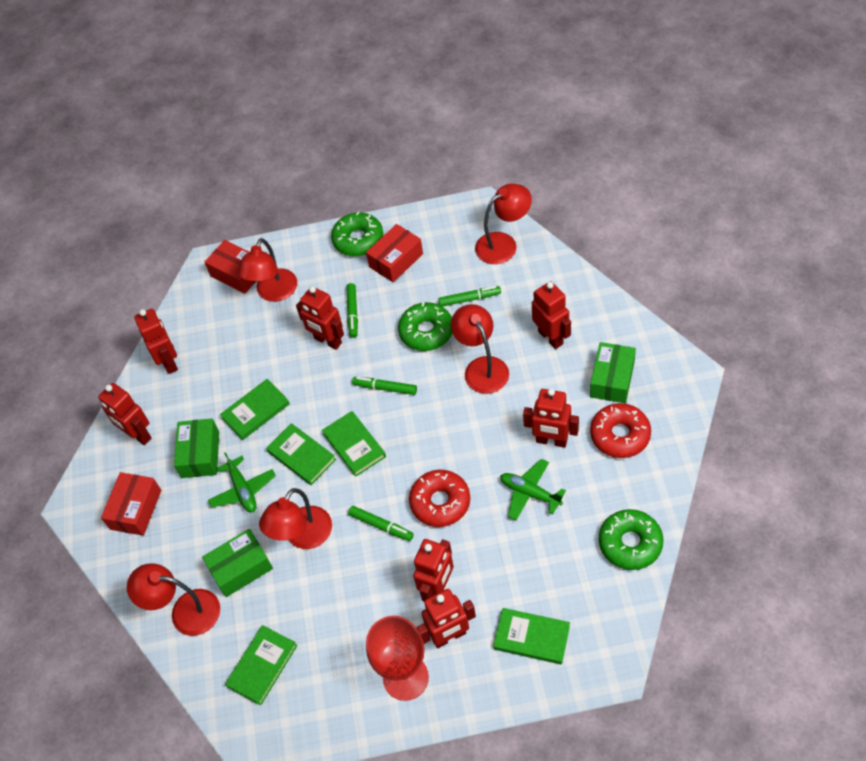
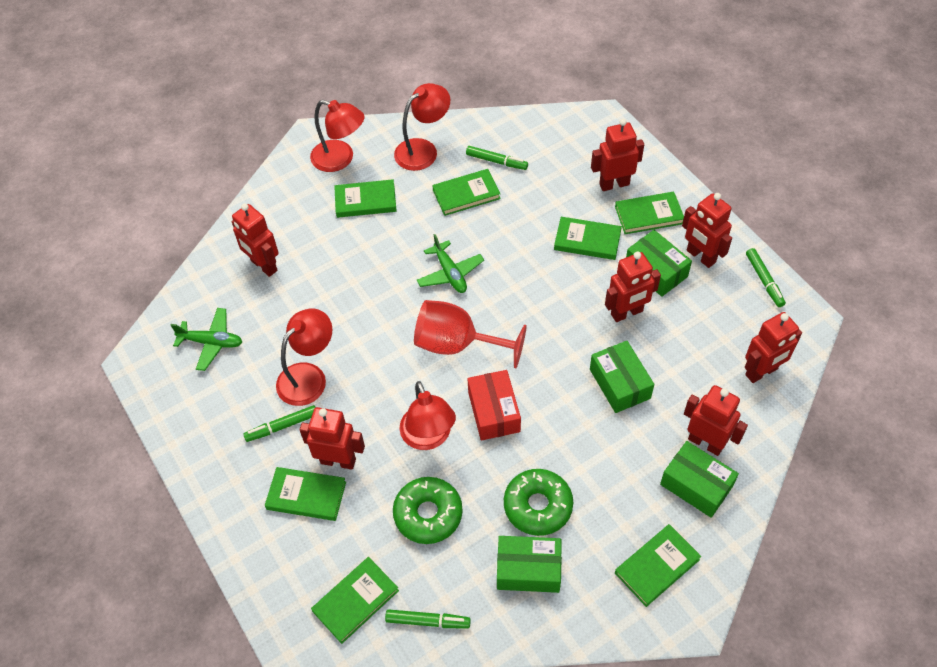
green book: [220,379,290,440] [225,625,298,706] [266,423,336,485] [322,411,386,477] [493,608,570,664] = 5 -> [265,467,346,521] [311,557,399,644] [334,179,397,218] [432,169,501,216] [554,217,622,260] [615,192,684,234] [615,524,701,607] = 7
green box: [174,419,219,478] [202,529,273,597] [590,342,636,403] = 3 -> [497,536,562,593] [590,341,654,413] [626,230,692,297] [660,441,739,518] = 4
green donut: [331,212,383,256] [398,302,452,351] [599,509,664,570] = 3 -> [393,477,463,544] [504,469,573,536] = 2
red box: [101,472,161,536] [205,240,256,294] [366,224,423,282] = 3 -> [468,370,521,441] = 1
red donut: [409,470,470,527] [590,403,651,458] = 2 -> none = 0
red lamp: [127,563,220,636] [237,238,297,302] [259,488,332,549] [451,304,509,394] [475,184,532,264] = 5 -> [276,308,332,406] [310,100,364,172] [394,83,450,171] [399,381,456,450] = 4

